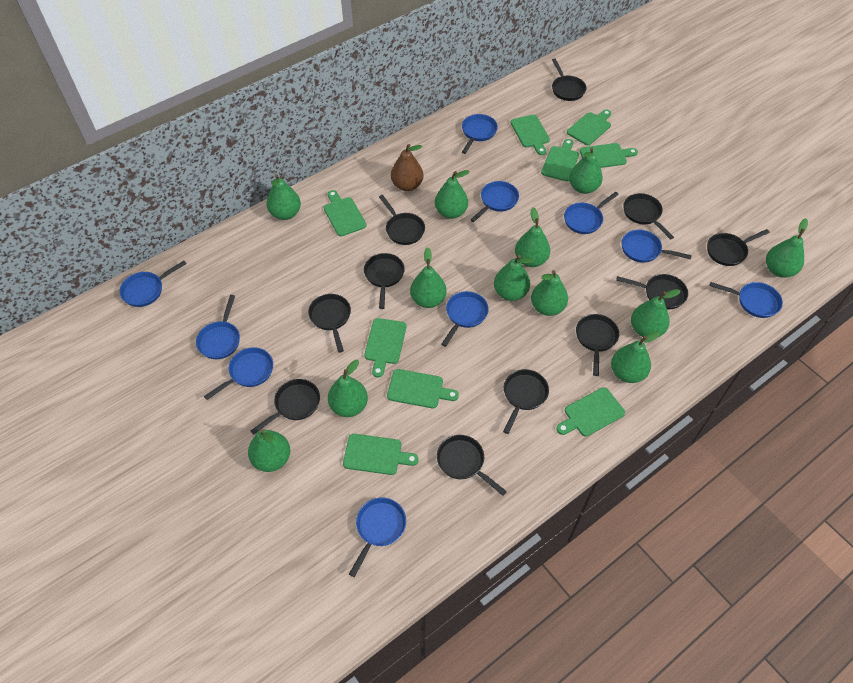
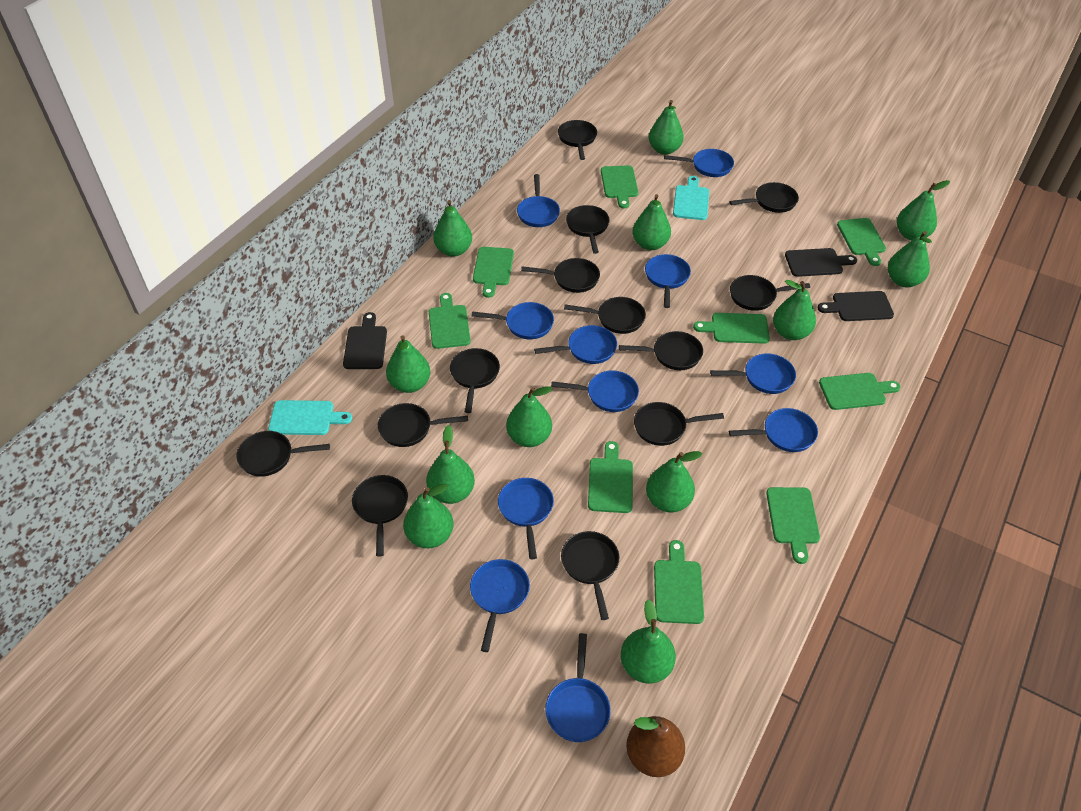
black cutting board: none = 0 -> [343,312,387,369] [785,248,857,277] [818,291,894,321] = 3
black pan: [250,379,320,435] [308,294,351,353] [364,253,405,309] [379,195,425,245] [437,435,507,496] [503,369,549,434] [552,58,586,101] [576,314,619,376] [616,274,688,309] [623,193,674,240] [707,229,770,266] = 11 -> [236,431,330,477] [352,475,408,557] [378,403,468,447] [450,348,500,413] [521,258,600,293] [558,120,597,160] [561,531,619,620] [564,297,646,334] [566,205,609,254] [619,331,703,370] [634,402,724,446] [729,182,799,213] [730,275,810,311] = 13
blue pan: [119,261,186,307] [196,295,240,359] [204,347,273,400] [349,498,406,577] [441,291,489,347] [462,114,498,154] [470,181,519,222] [564,192,619,234] [622,230,692,263] [709,282,783,318] = 10 -> [470,559,530,652] [472,302,554,339] [498,478,554,559] [517,174,560,227] [534,325,617,364] [545,633,611,742] [551,370,639,412] [645,254,691,308] [664,149,734,177] [710,353,796,394] [729,408,818,452] = 11
turquoise cutting board: none = 0 -> [268,400,352,435] [673,176,709,220] = 2

